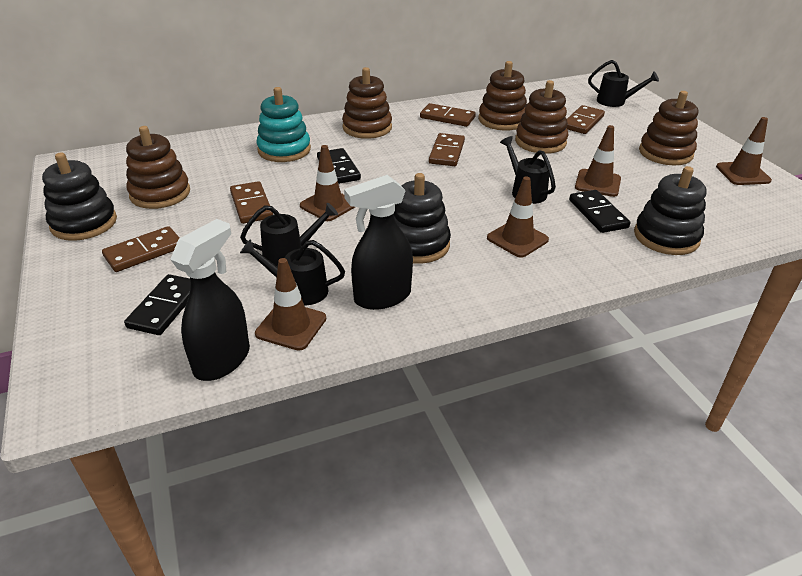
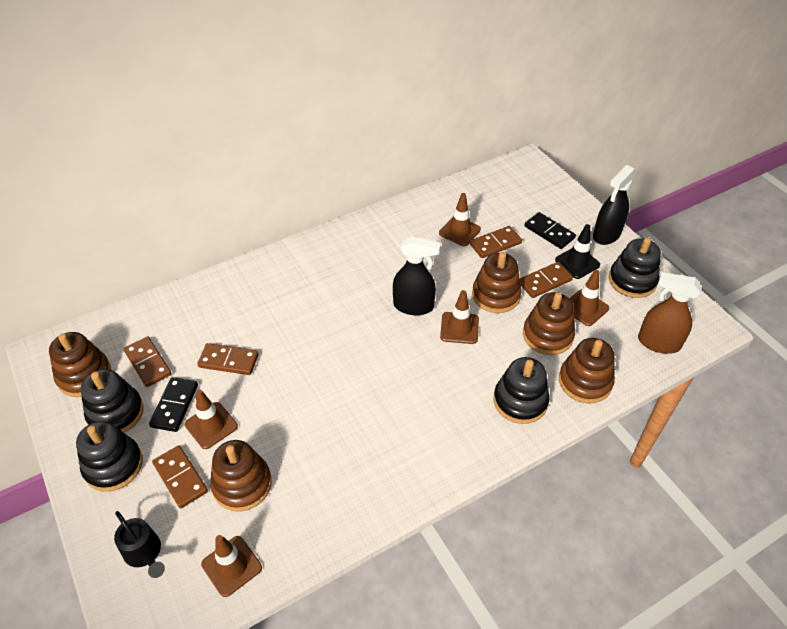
black domino: [124,274,191,335] [317,148,361,184] [569,190,630,233] = 3 -> [149,377,198,432] [524,212,576,249] = 2
black stacking toy: [42,152,117,241] [394,173,451,264] [634,166,707,255] = 3 -> [76,421,143,492] [81,369,144,433] [493,357,550,424] [609,237,661,298] = 4
black traffic cone: none = 0 -> [555,224,600,279] = 1
black watering can: [240,203,338,267] [240,239,345,305] [500,136,556,204] [588,60,659,107] = 4 -> [114,511,165,578] = 1
brown spray bottle: none = 0 -> [638,272,702,354] = 1
turquoise stacking toy: [257,87,311,162] = 1 -> none = 0

